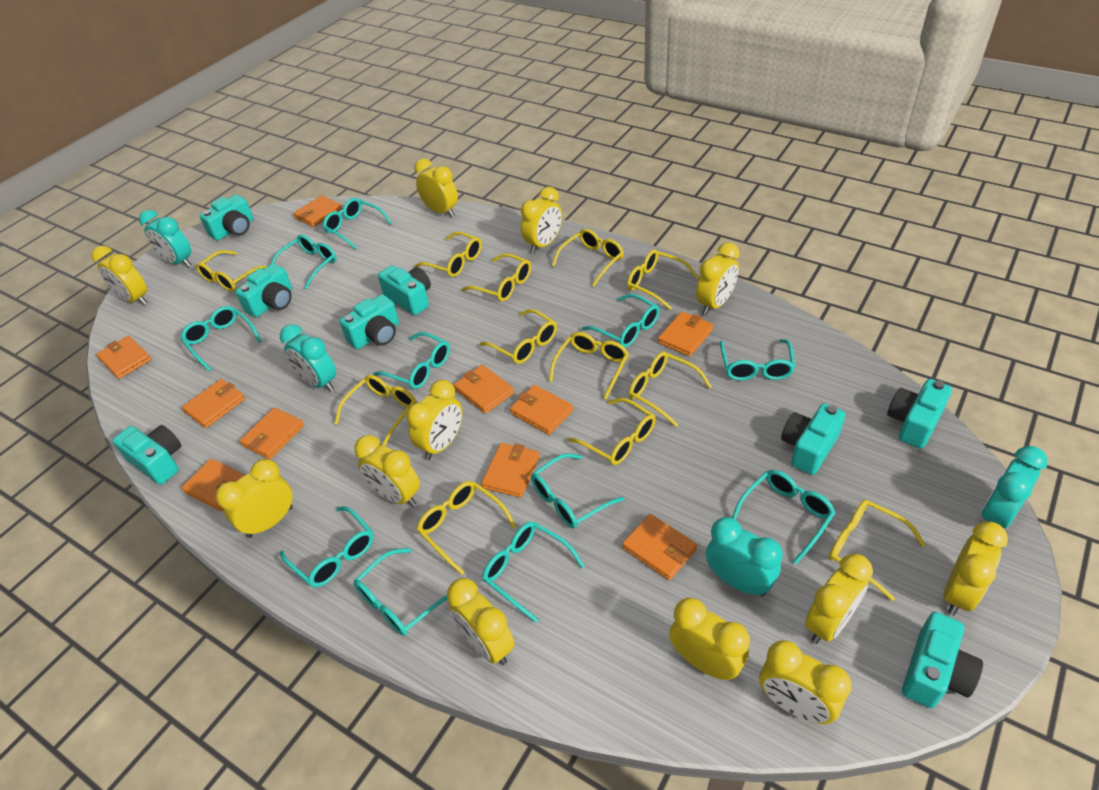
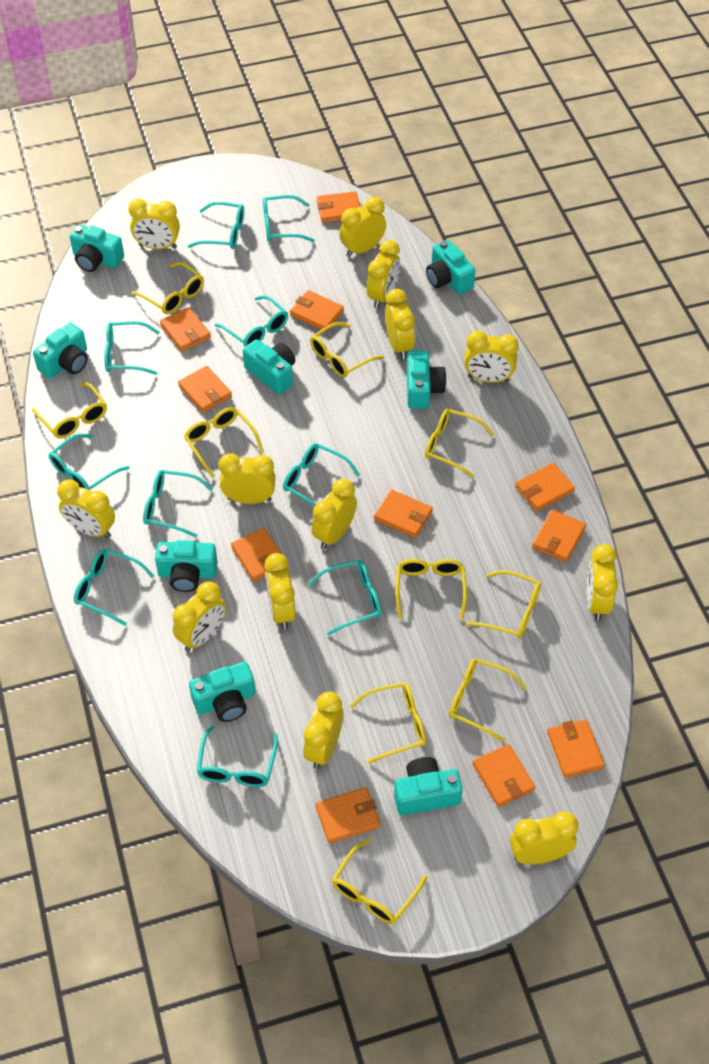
orange wallet: [96,336,151,379] [181,459,245,511] [182,379,245,428] [240,407,304,459] [293,195,342,227] [454,365,514,414] [481,443,540,497] [510,385,573,435] [622,514,697,580] [658,312,714,357] = 10 -> [160,307,211,351] [178,366,232,413] [231,528,281,582] [290,290,344,332] [316,787,380,844] [317,191,360,223] [374,489,433,538] [472,744,535,807] [515,463,575,511] [532,510,586,562] [547,719,605,778] = 11
turquoise clock: [139,210,191,267] [280,324,336,392] [706,517,783,597] [981,446,1048,528] = 4 -> none = 0
turquoise glasses: [180,306,262,371] [271,234,337,289] [280,506,374,587] [323,198,392,250] [354,548,447,636] [373,332,450,389] [482,521,584,623] [531,453,624,529] [582,294,660,347] [720,339,795,380] [732,470,835,564] = 11 -> [49,434,129,490] [74,549,154,626] [104,321,160,375] [143,470,213,537] [188,202,244,249] [197,726,278,787] [215,295,288,347] [263,195,315,242] [283,443,360,506] [309,560,381,635] = 10
yellow clock: [91,246,147,305] [215,459,293,538] [354,435,420,507] [406,380,462,460] [415,158,458,217] [447,578,515,665] [521,187,562,253] [669,598,750,680] [696,242,740,315] [759,640,852,724] [805,554,873,644] [944,522,1008,615] = 12 -> [57,479,115,538] [128,198,180,249] [173,581,226,652] [219,453,276,504] [264,553,296,629] [303,692,343,769] [311,479,357,549] [339,197,386,257] [367,240,400,309] [385,289,415,359] [464,330,519,383] [510,811,578,864] [586,544,618,621] = 13
yellow glasses: [196,250,267,292] [334,375,417,446] [415,232,482,277] [417,481,517,575] [462,253,531,302] [480,309,557,364] [549,332,629,399] [552,229,624,286] [568,398,656,465] [627,249,698,310] [629,352,712,427] [828,500,926,601] = 12 -> [32,382,107,439] [132,262,204,314] [184,407,263,478] [310,322,384,378] [332,839,427,924] [350,682,426,764] [396,559,467,620] [425,409,494,478] [449,658,527,742] [466,570,541,639] = 10

